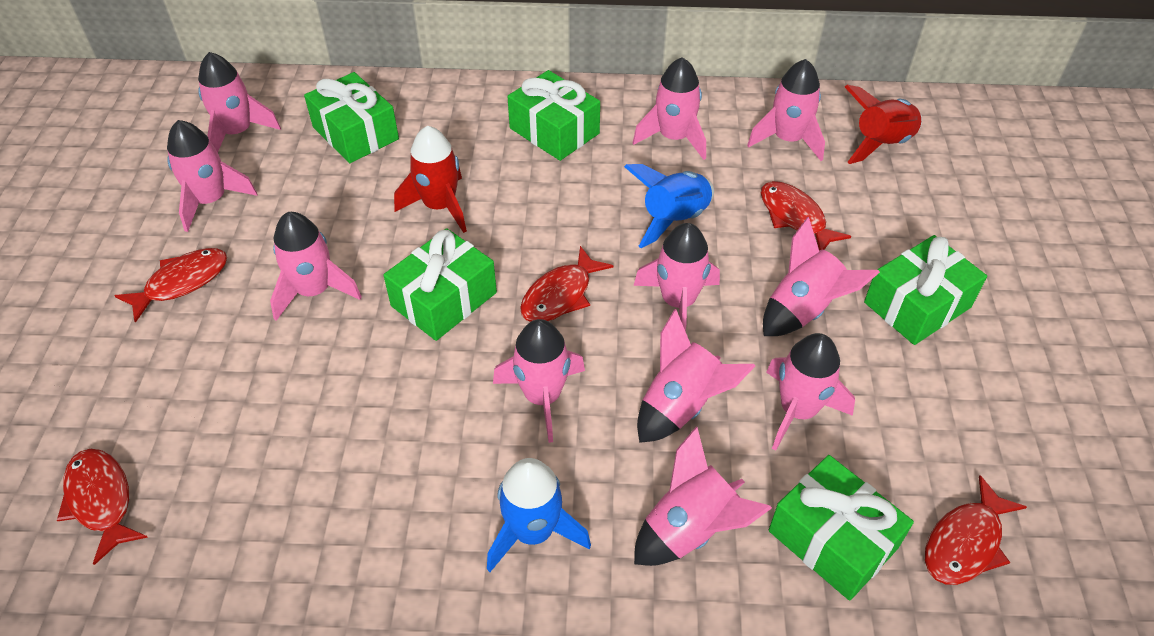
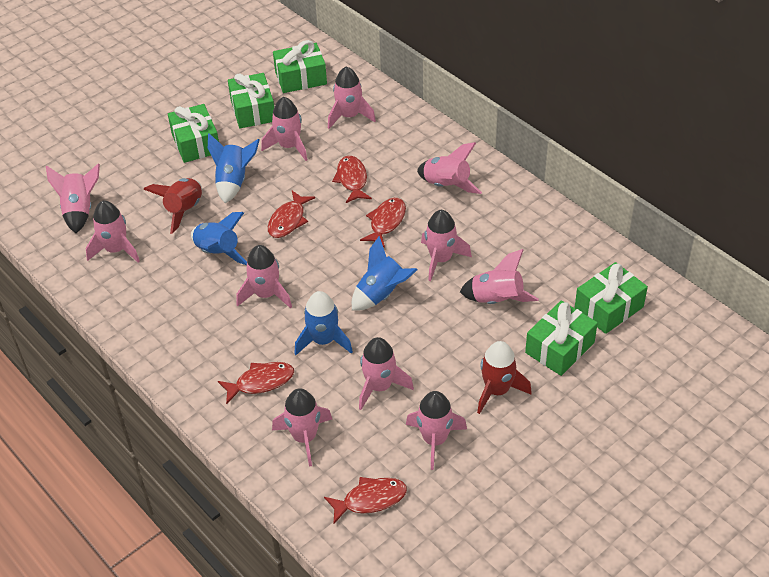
blue rocket: [487,458,591,572] [624,164,714,248] = 2 -> [191,212,247,265] [208,133,259,203] [294,291,353,355] [352,236,417,310] = 4

